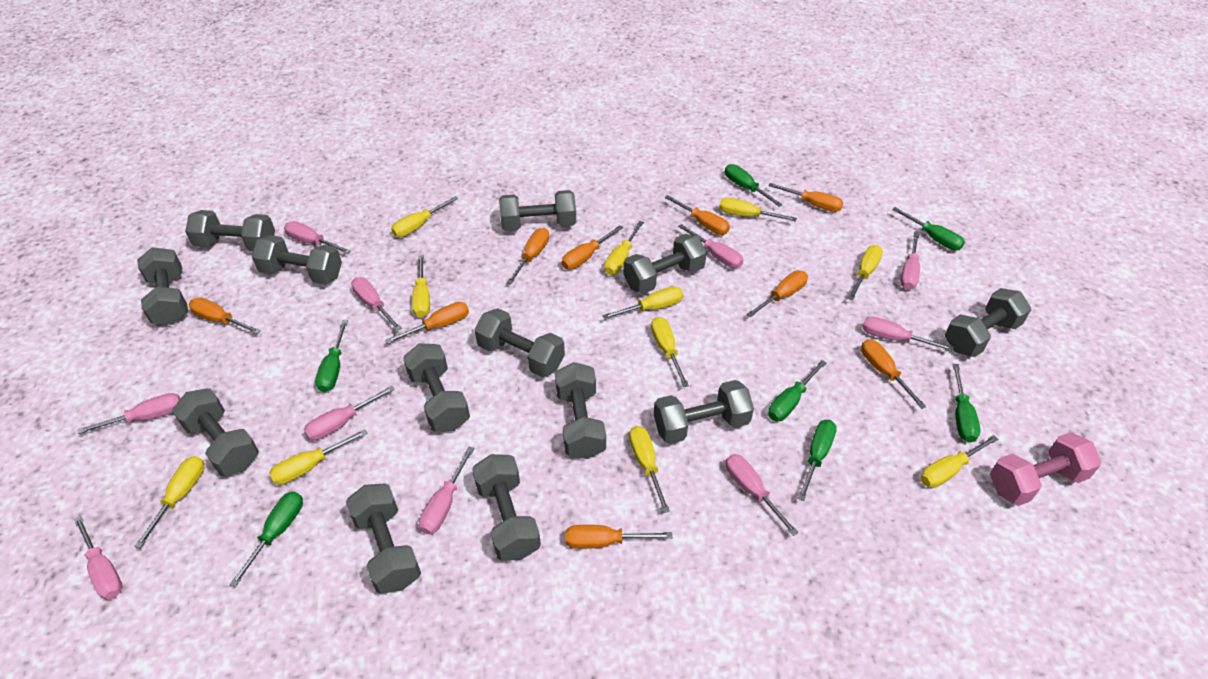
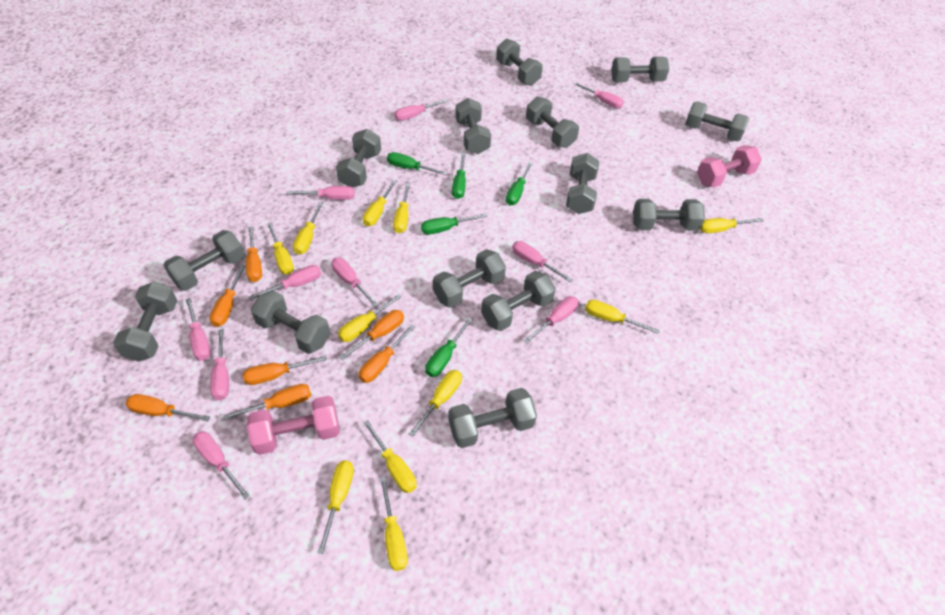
green screwdriver: [229,492,303,587] [315,320,348,392] [725,164,783,207] [768,360,826,421] [798,420,837,501] [892,207,965,251] [952,364,980,443] = 7 -> [387,152,447,175] [421,213,487,235] [425,317,473,377] [452,153,466,199] [506,162,533,205] = 5
grey dumbbell: [137,247,188,325] [172,388,259,476] [185,210,275,251] [252,235,342,284] [346,484,421,594] [403,343,470,432] [472,454,541,561] [474,308,565,377] [499,190,576,231] [555,362,606,459] [623,234,707,294] [654,380,754,444] [945,288,1031,357] = 13 -> [113,282,177,362] [164,230,245,291] [251,291,330,354] [336,129,381,188] [433,249,506,308] [448,388,537,448] [455,98,491,154] [481,271,556,331] [496,39,543,86] [526,96,579,148] [566,153,599,214] [611,57,669,82] [633,199,705,231] [685,101,749,141] = 14
orange screwdriver: [189,297,261,334] [385,302,469,344] [507,228,549,284] [562,225,623,269] [565,525,672,549] [665,195,730,235] [747,271,808,317] [768,183,843,212] [861,339,927,409] = 9 -> [126,394,210,421] [209,265,245,327] [224,384,311,420] [243,356,327,385] [246,226,262,282] [339,310,404,360] [358,324,415,383] = 7
pink dumbbell: [990,432,1101,506] = 1 -> [247,396,340,455] [697,145,762,187] = 2

